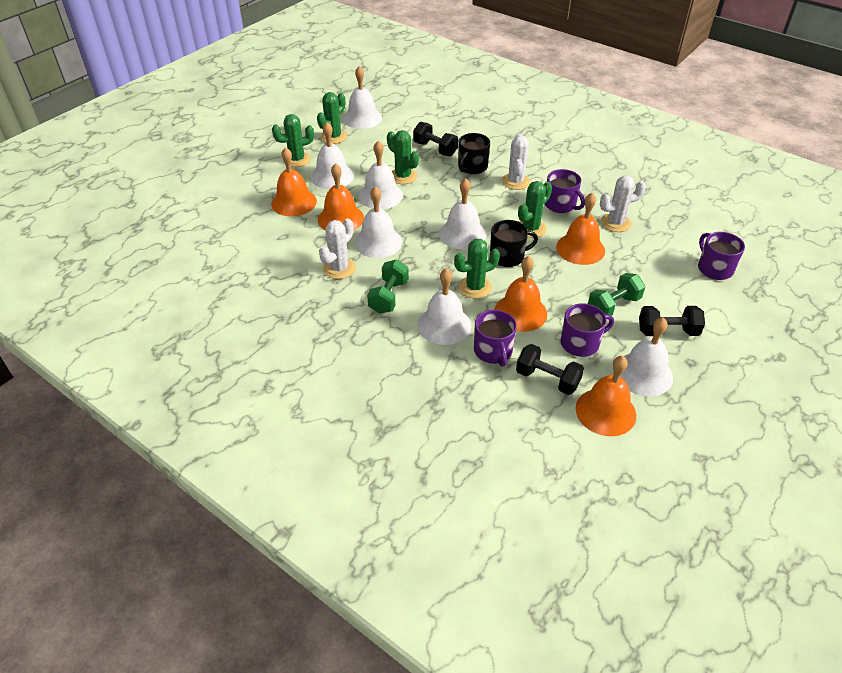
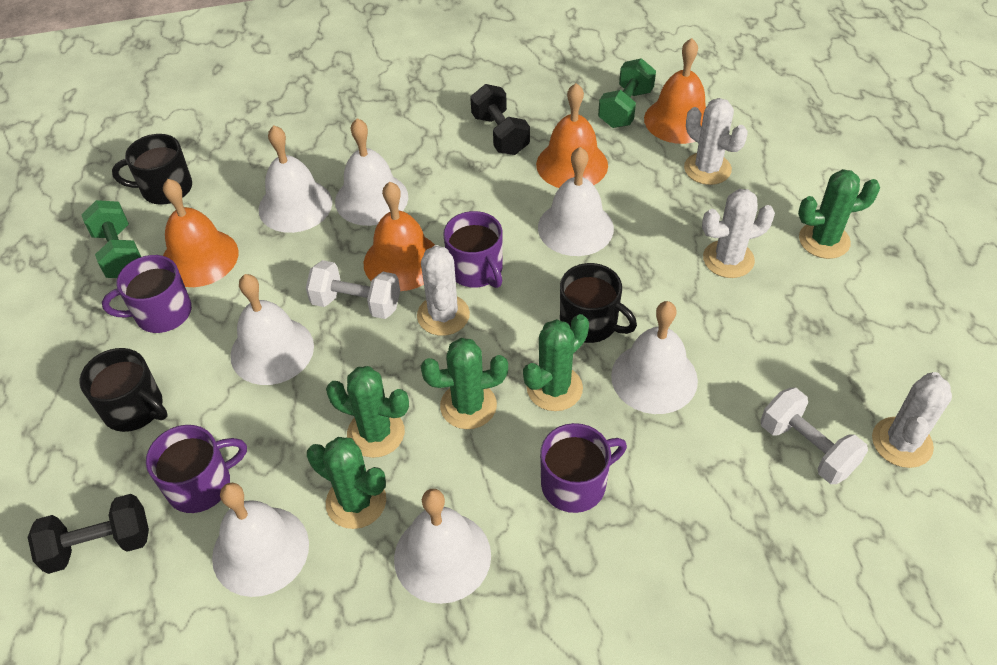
black dumbbell: [413,122,458,156] [516,344,584,395] [639,306,705,336] = 3 -> [28,494,149,574] [470,84,530,155] = 2
black mug: [458,133,490,174] [490,220,538,267] = 2 -> [80,348,167,432] [112,134,192,205] [560,263,637,343] = 3
orange bell: [271,147,317,216] [318,163,364,231] [494,256,547,332] [556,193,605,265] [576,356,636,436] = 5 -> [163,179,238,287] [364,182,435,291] [536,83,608,188] [644,38,706,144] = 4
white cactus: [319,219,356,279] [502,134,530,190] [600,176,646,232] = 3 -> [417,245,470,336] [684,98,748,185] [702,189,775,278] [872,372,952,468] = 4
white dumbbell: none = 0 -> [306,260,400,319] [760,388,868,484] = 2

